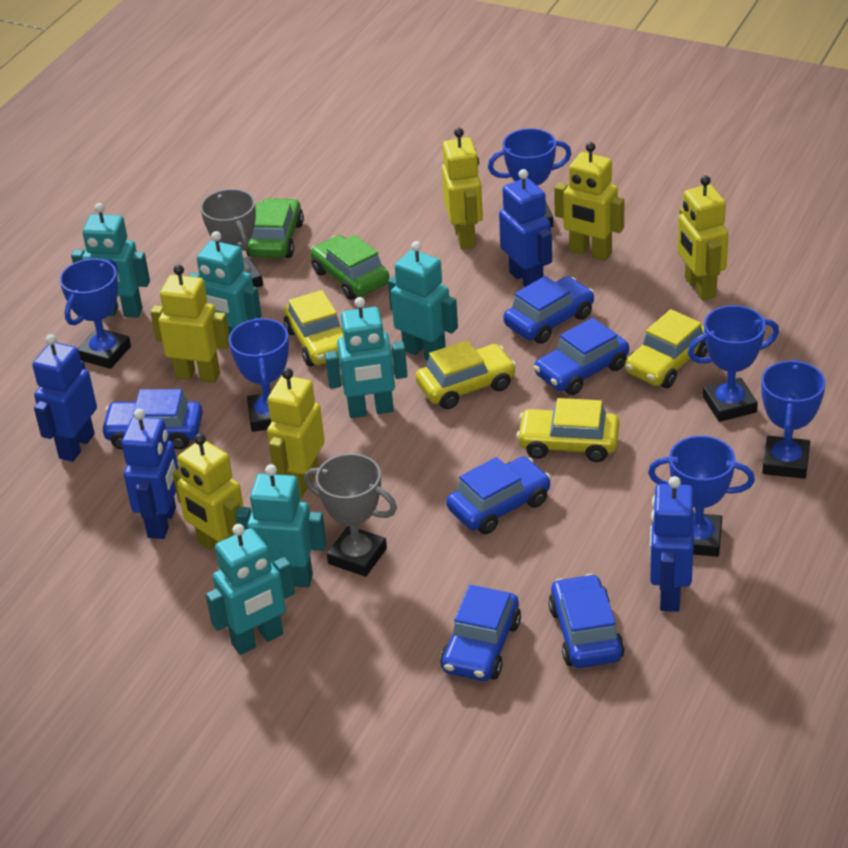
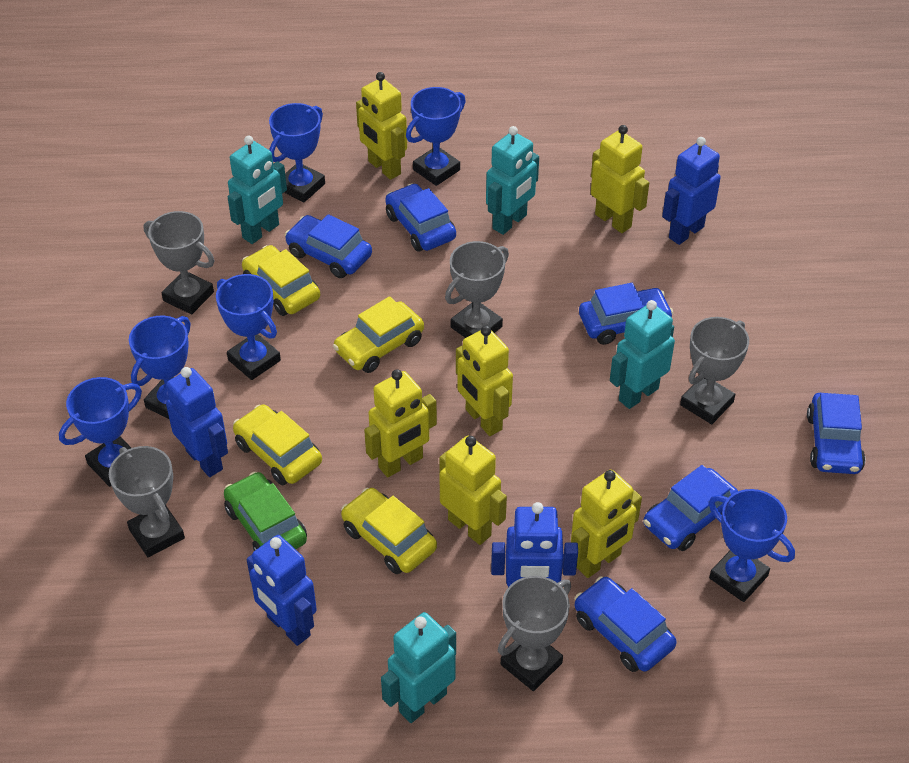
green car: [246,198,304,258] [310,235,390,300] = 2 -> [224,472,307,551] = 1
grey trophy: [200,189,263,287] [305,453,397,577] = 2 -> [109,446,185,557] [144,211,214,314] [445,241,509,338] [498,576,571,691] [680,317,749,424] = 5
turquoise robot: [71,203,150,318] [189,231,262,335] [206,524,295,655] [236,464,327,587] [325,297,407,418] [388,241,458,360] = 6 -> [228,136,287,244] [381,612,456,723] [486,126,539,235] [610,300,675,409] = 4

